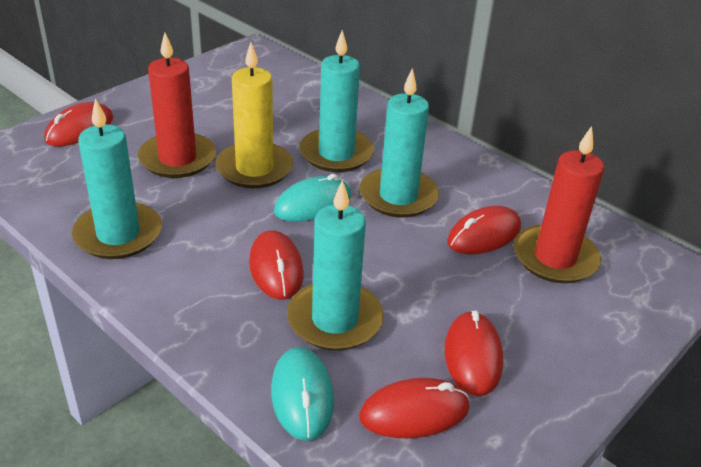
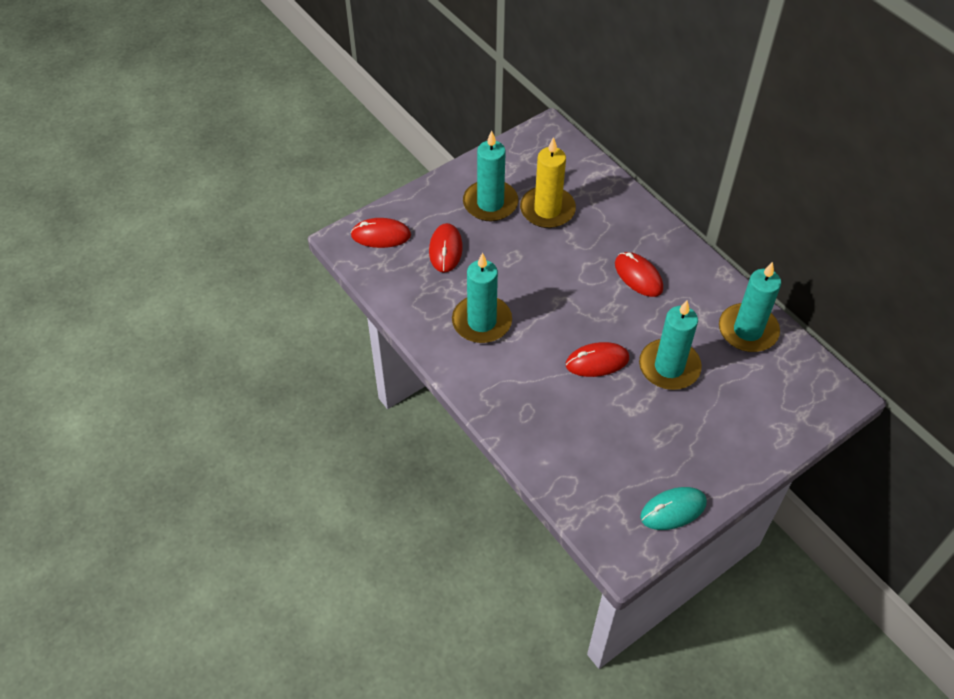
red candle: [138,32,216,178] [514,126,604,283] = 2 -> none = 0
red mouse: [44,102,113,146] [249,230,304,300] [359,378,470,438] [444,311,503,396] [447,206,521,254] = 5 -> [350,218,411,248] [429,223,463,273] [566,342,629,377] [615,252,663,297] = 4
turquoise mouse: [271,347,334,441] [274,174,351,222] = 2 -> [640,487,707,530] = 1

